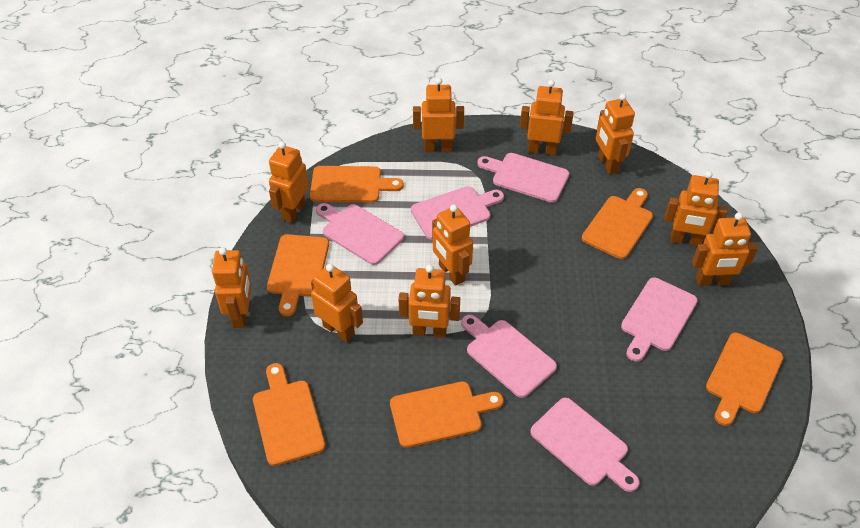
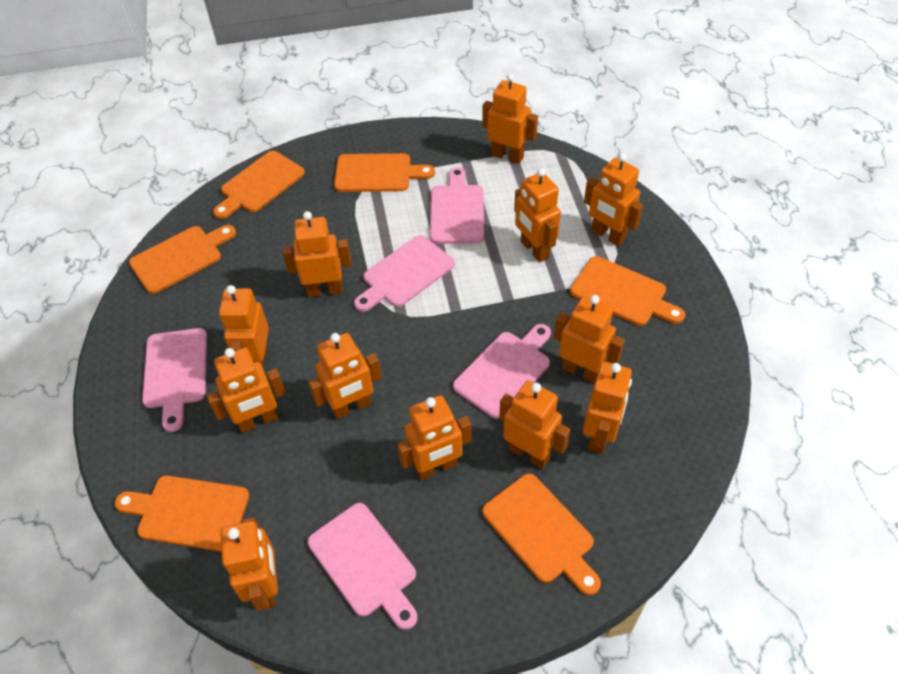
orange robot: [212,247,252,328] [269,142,309,223] [311,264,363,343] [398,265,460,338] [413,78,464,152] [432,204,473,286] [520,80,573,155] [596,94,635,175] [665,171,727,246] [692,212,758,286] = 10 -> [207,348,286,433] [219,285,269,369] [220,517,278,611] [283,211,352,297] [308,333,382,419] [397,395,472,480] [483,73,538,164] [499,380,570,469] [514,168,561,262] [554,295,625,383] [583,362,632,454] [584,153,643,246] = 12
pink cutting board: [316,203,404,265] [411,186,504,240] [461,315,557,398] [477,153,569,203] [530,398,640,492] [621,277,698,362] = 6 -> [142,328,207,432] [308,503,418,630] [354,235,455,312] [430,167,484,244] [453,324,551,419] = 5

